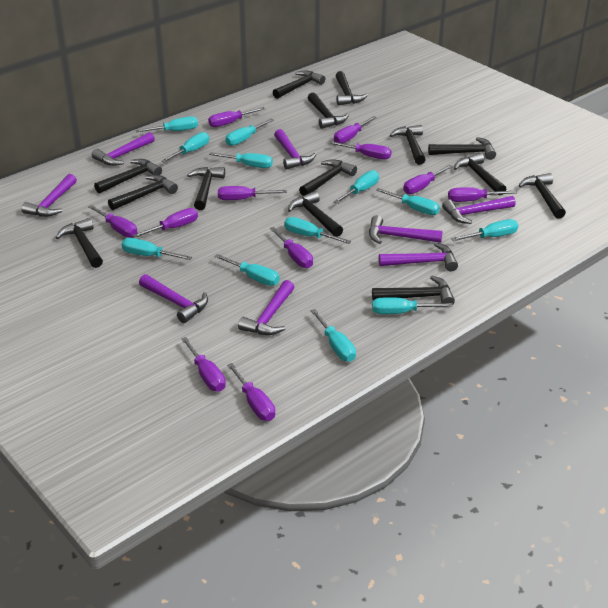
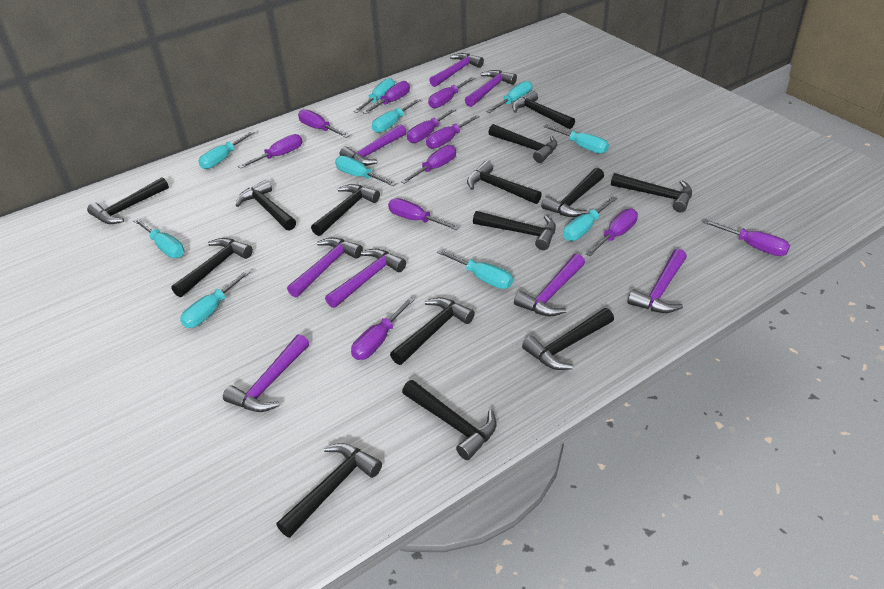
turquoise screwdriver: [122,238,192,260] [136,116,198,132] [161,132,209,163] [209,152,273,168] [214,254,280,286] [225,119,274,146] [284,217,351,244] [311,309,356,362] [333,170,379,204] [372,297,453,314] [376,188,440,215] [451,219,519,241] = 12 -> [133,218,184,258] [180,270,250,328] [198,131,255,169] [335,156,396,186] [354,78,395,113] [372,99,421,133] [437,249,513,289] [486,81,533,113] [544,125,609,154] [563,197,617,241] = 10

